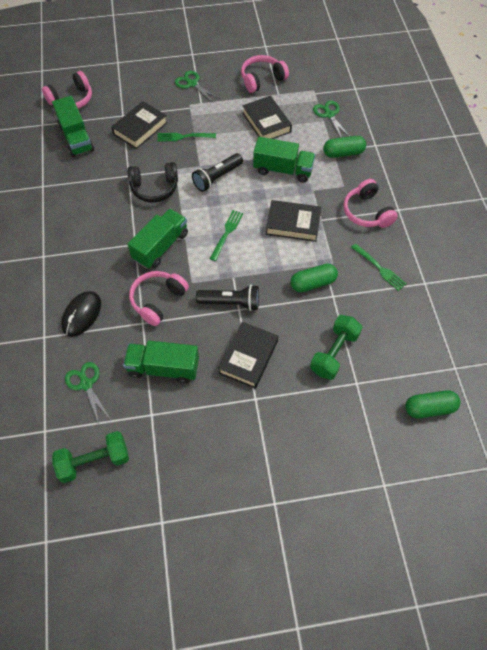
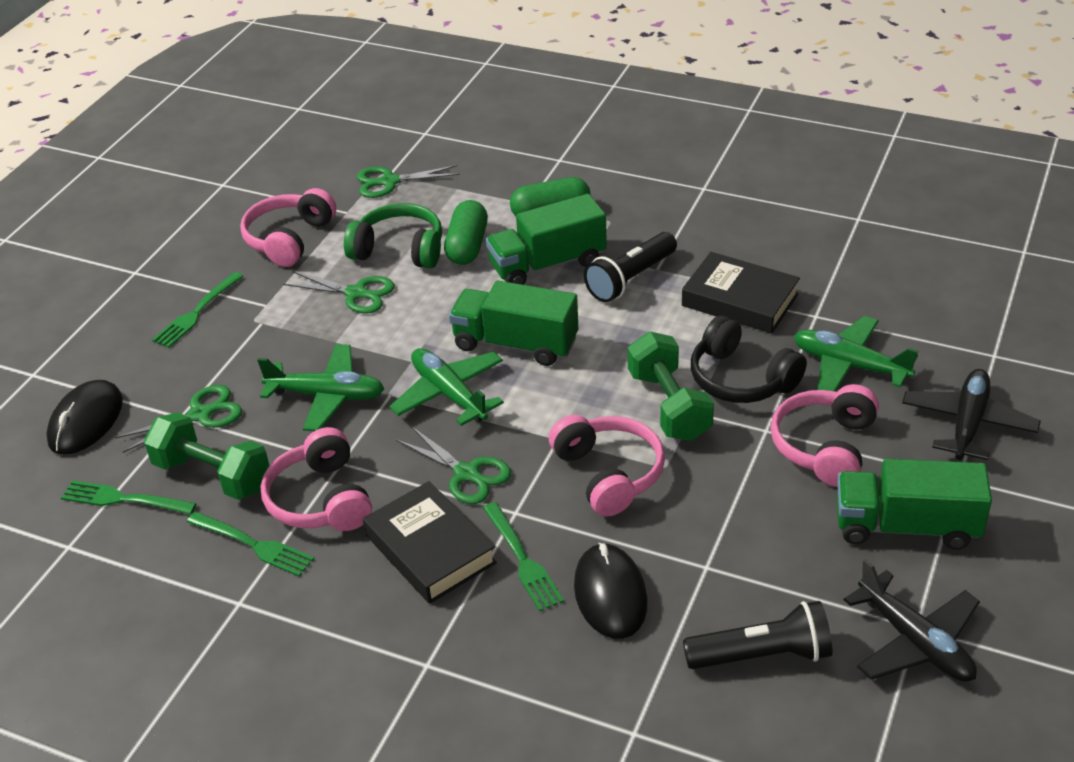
black book: [111,101,168,149] [218,322,278,389] [242,96,292,139] [266,200,321,242] = 4 -> [363,481,497,604] [682,252,800,333] = 2
black mouse: [61,291,101,337] = 1 -> [46,380,123,455] [574,543,647,639] = 2
black plane: none = 0 -> [844,559,980,682] [902,369,1041,460] = 2
green capsule: [291,264,338,292] [323,136,366,158] [405,390,460,418] = 3 -> [444,200,488,265] [510,177,591,216] = 2
green fork: [157,133,216,142] [210,210,243,261] [351,243,407,291] = 3 -> [61,480,197,514] [152,272,244,348] [187,512,315,577] [483,502,564,611] = 4
green headphones: none = 0 -> [344,203,442,268] = 1
green plane: none = 0 -> [257,344,384,431] [389,348,504,426] [794,316,918,391] = 3
green scissors: [65,362,111,424] [175,71,220,103] [313,101,350,137] = 3 -> [115,385,242,453] [283,271,395,314] [357,165,460,198] [396,426,511,504] = 4
green truck: [52,96,94,157] [123,341,199,384] [128,209,188,269] [253,137,315,183] = 4 -> [449,280,578,366] [486,194,607,285] [837,458,992,550] = 3

